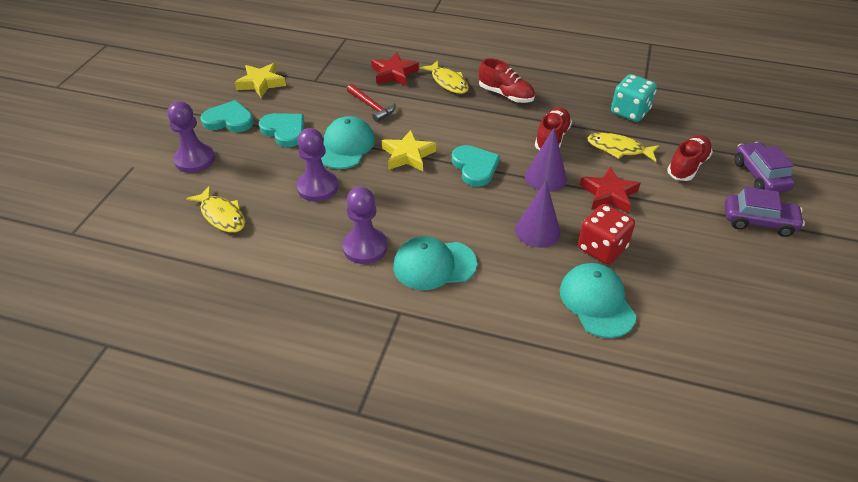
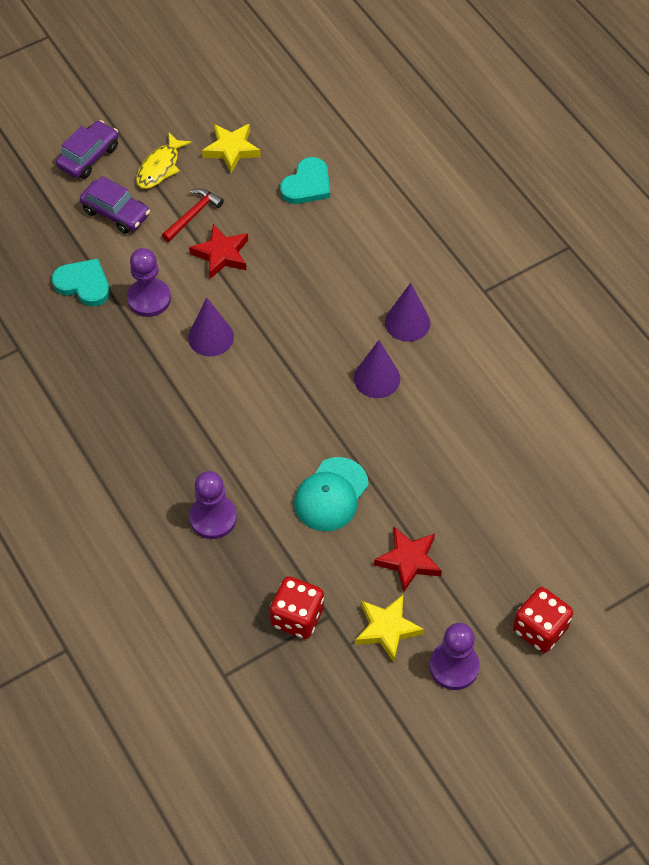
purple cone: [515,181,561,248] [525,128,567,192] = 2 -> [188,298,234,356] [354,340,400,398] [385,283,430,342] = 3
red dice: [578,204,635,264] = 1 -> [270,576,324,639] [513,587,573,653] = 2
red shoe: [479,58,535,103] [535,107,572,150] [667,135,713,181] = 3 -> none = 0
turquoise cap: [321,116,375,169] [393,236,477,290] [560,263,636,338] = 3 -> [294,457,369,531] = 1
turquoise dice: [611,74,657,122] = 1 -> none = 0
turquoise heart: [200,100,254,132] [259,113,304,147] [452,145,500,187] = 3 -> [52,258,110,306] [280,157,330,204] = 2
yellow fish: [186,186,245,233] [420,60,469,94] [587,133,660,162] = 3 -> [136,132,192,189] = 1

